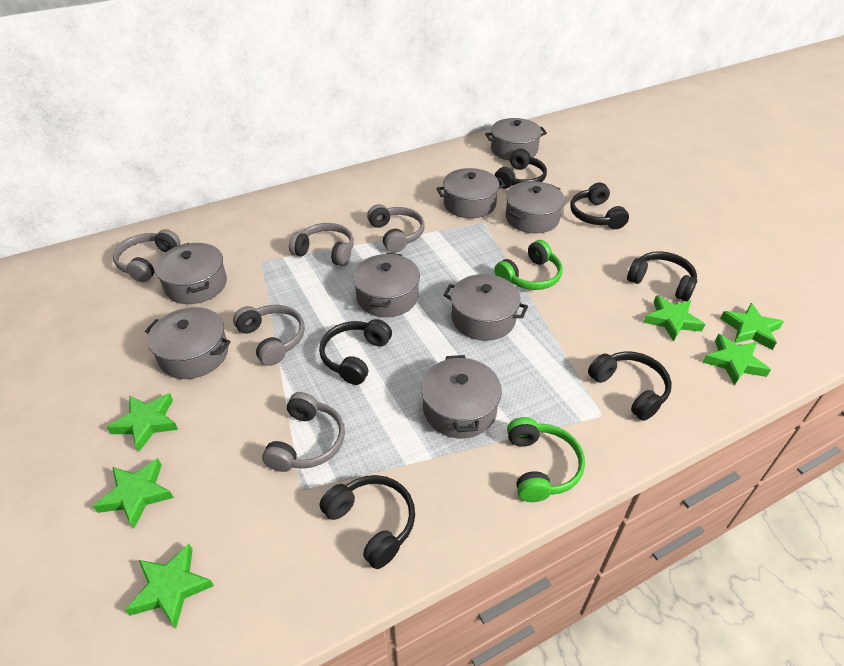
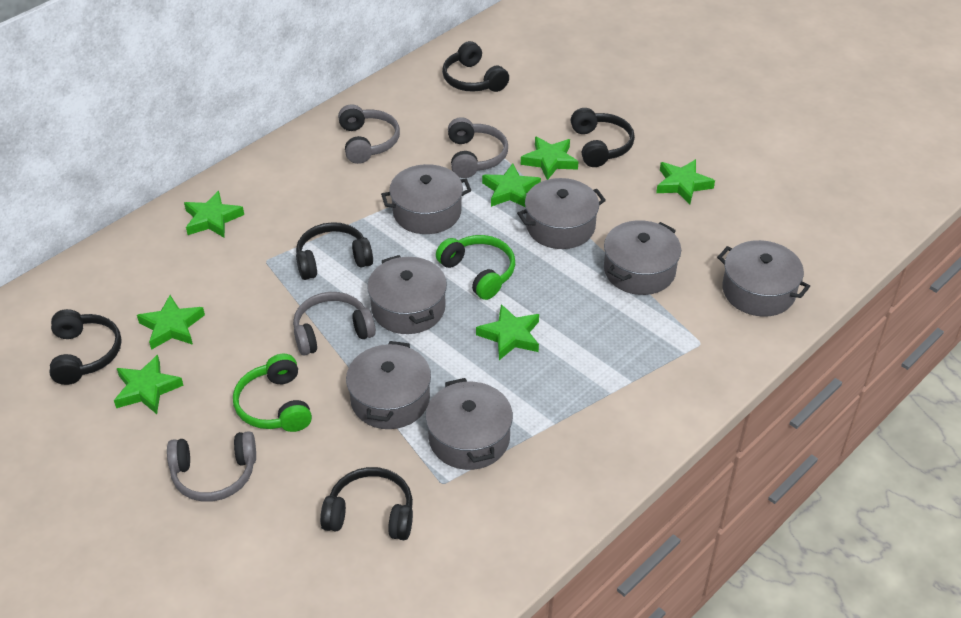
black headphones: [319,319,392,385] [320,475,415,569] [494,149,547,189] [571,183,629,229] [588,351,672,421] [627,251,697,301] = 6 -> [50,309,122,385] [296,222,373,280] [320,467,413,540] [442,41,509,92] [571,108,635,167] = 5
green star: [93,458,174,529] [107,393,178,452] [125,544,214,629] [643,295,705,341] [703,334,771,386] [720,303,784,350] = 6 -> [114,355,184,414] [137,295,205,350] [184,191,244,238] [476,304,539,360] [482,163,541,207] [521,136,579,180] [656,159,715,205] = 7
grey headphones: [113,229,181,282] [233,305,305,366] [262,392,345,472] [289,223,354,266] [367,204,425,253] = 5 -> [167,431,256,502] [293,292,376,356] [338,104,400,164] [448,117,508,178] = 4
grey pot: [145,307,231,379] [155,243,227,304] [353,253,420,317] [421,355,502,438] [436,168,505,218] [443,274,528,341] [485,118,547,161] [506,181,565,233] = 8 -> [346,341,431,429] [367,255,447,334] [381,164,471,234] [426,378,513,470] [517,178,606,249] [604,220,681,295] [717,240,810,317] = 7

